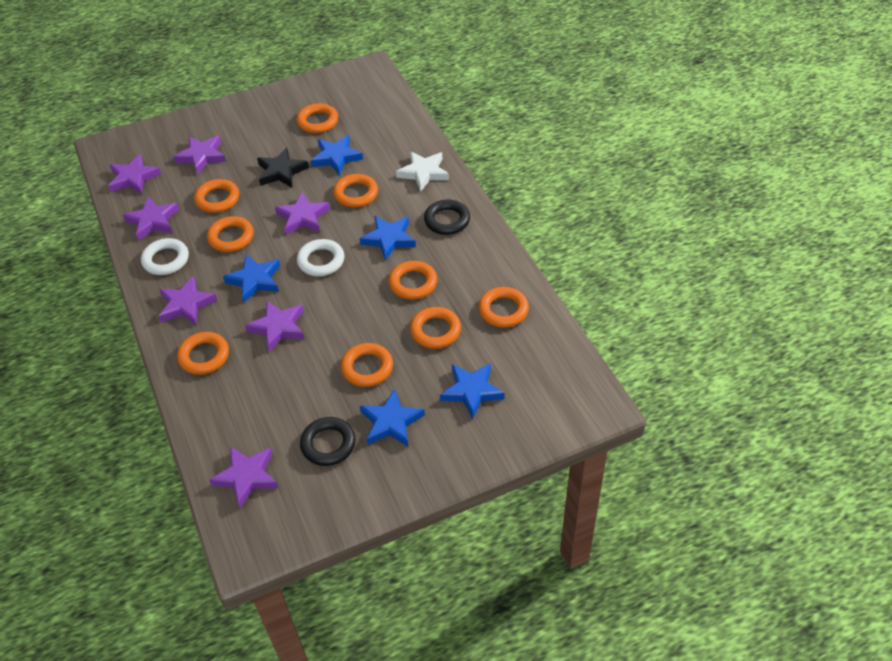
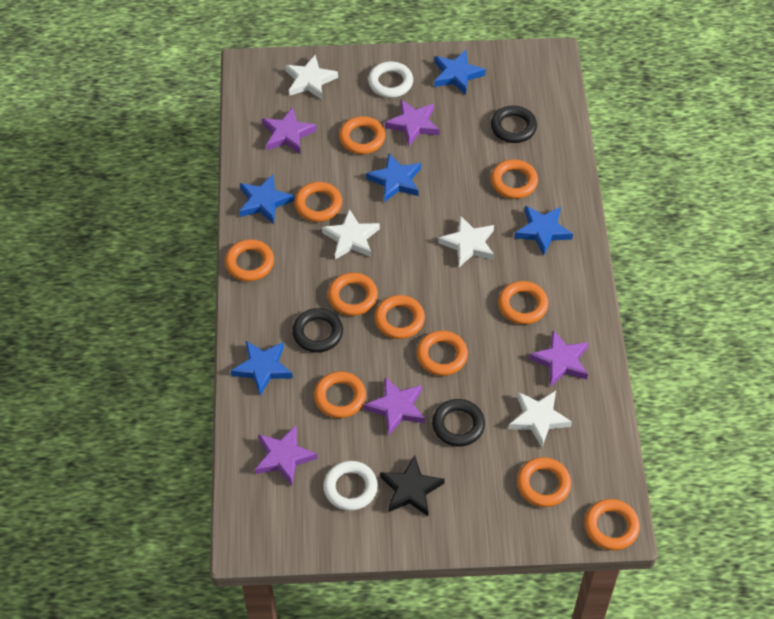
black ring: [300,417,356,466] [424,199,470,235] = 2 -> [292,308,343,352] [432,399,485,447] [491,106,537,143] = 3
orange ring: [177,332,229,375] [194,179,239,213] [207,216,254,252] [297,103,338,133] [333,174,378,208] [341,343,393,387] [388,261,437,300] [410,307,461,349] [478,287,529,328] = 9 -> [225,239,274,281] [294,182,342,222] [314,372,366,418] [328,272,378,316] [339,116,385,154] [374,295,425,339] [417,330,468,376] [491,159,538,199] [498,281,548,324] [517,457,571,507] [585,499,640,550] = 11
purple star: [108,154,161,194] [123,197,179,241] [159,276,217,325] [173,136,226,175] [209,446,278,508] [245,301,305,352] [275,192,330,235] = 7 -> [255,426,318,486] [262,107,317,154] [364,377,425,435] [385,100,440,146] [529,330,589,387] = 5
white star: [396,151,449,192] = 1 -> [285,55,338,100] [322,209,380,259] [438,215,494,267] [508,390,572,447] = 4

